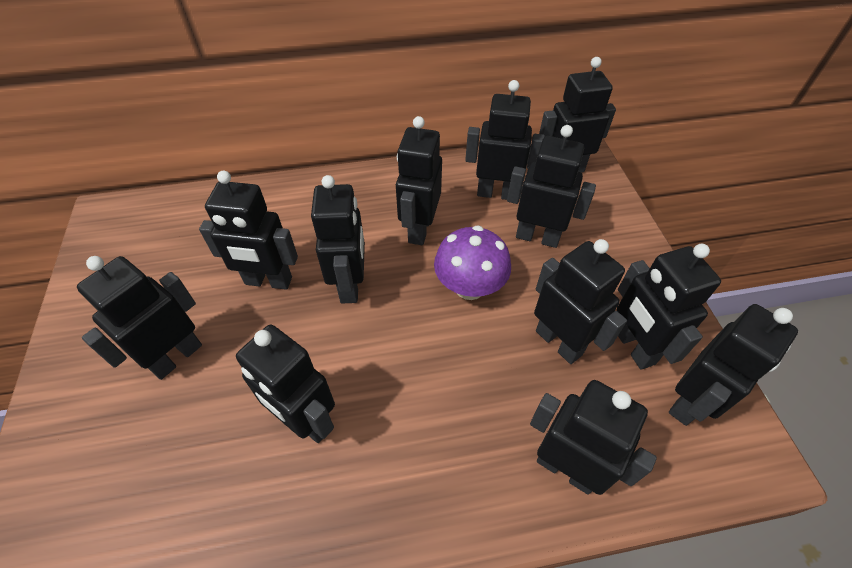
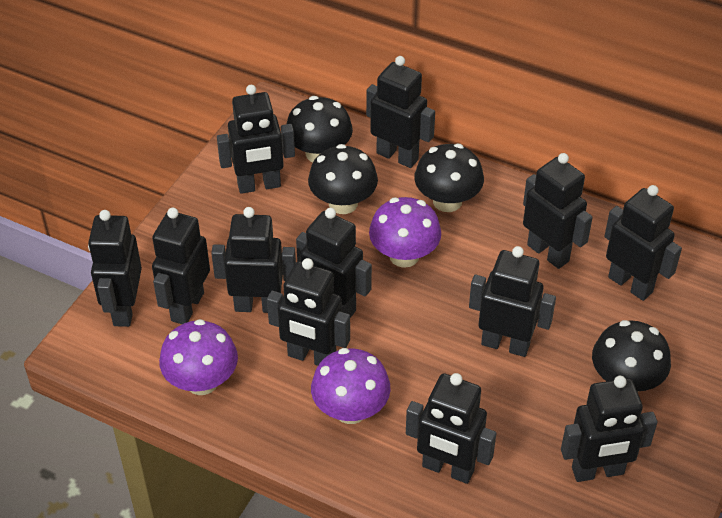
black mushroom: none = 0 -> [287,96,353,162] [308,144,378,214] [414,143,484,212] [592,320,671,392] = 4
purple mushroom: [434,225,511,300] = 1 -> [159,319,238,395] [311,348,391,424] [369,197,441,268] = 3

